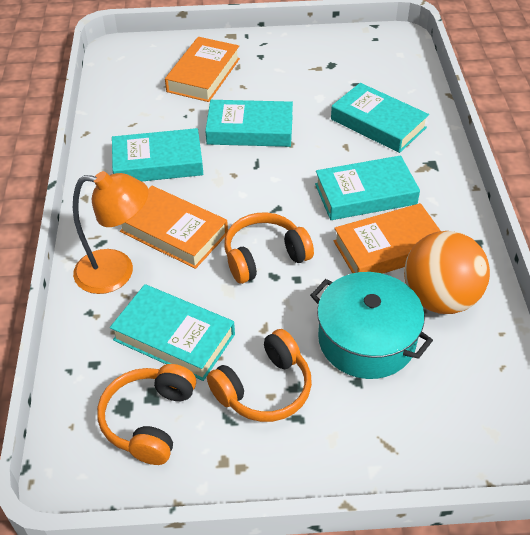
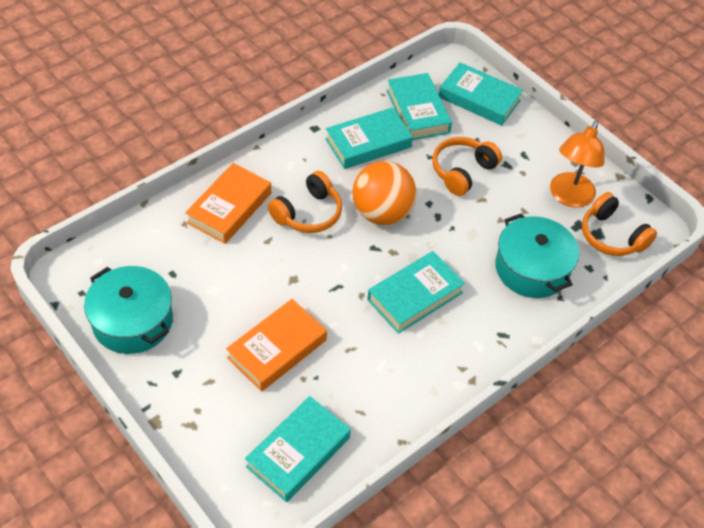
orange book: [120,186,228,269] [165,37,240,102] [334,203,441,274] = 3 -> [185,163,271,244] [226,299,327,392] = 2
turquoise pot: [310,272,433,379] = 1 -> [84,266,173,354] [495,213,579,298] = 2

